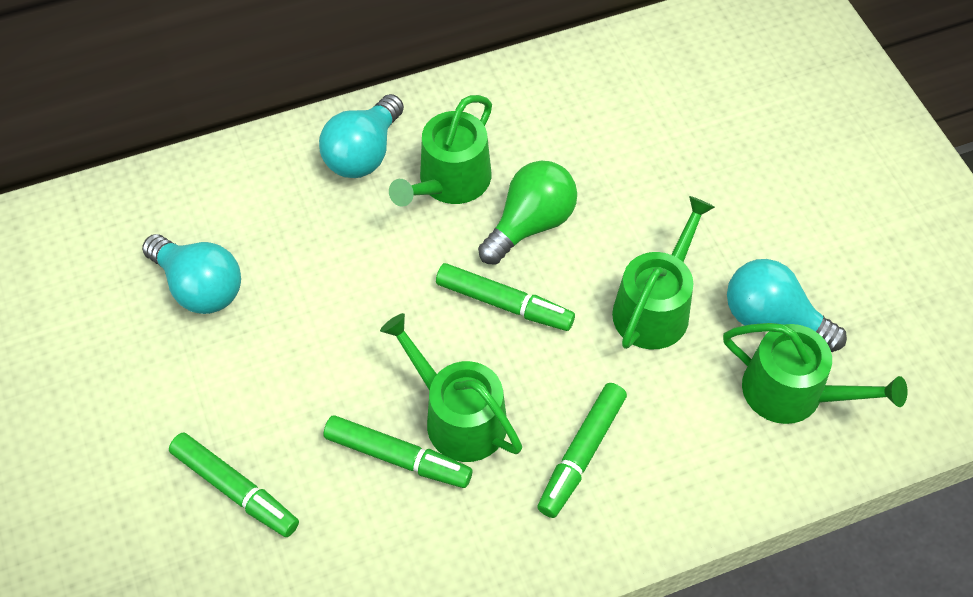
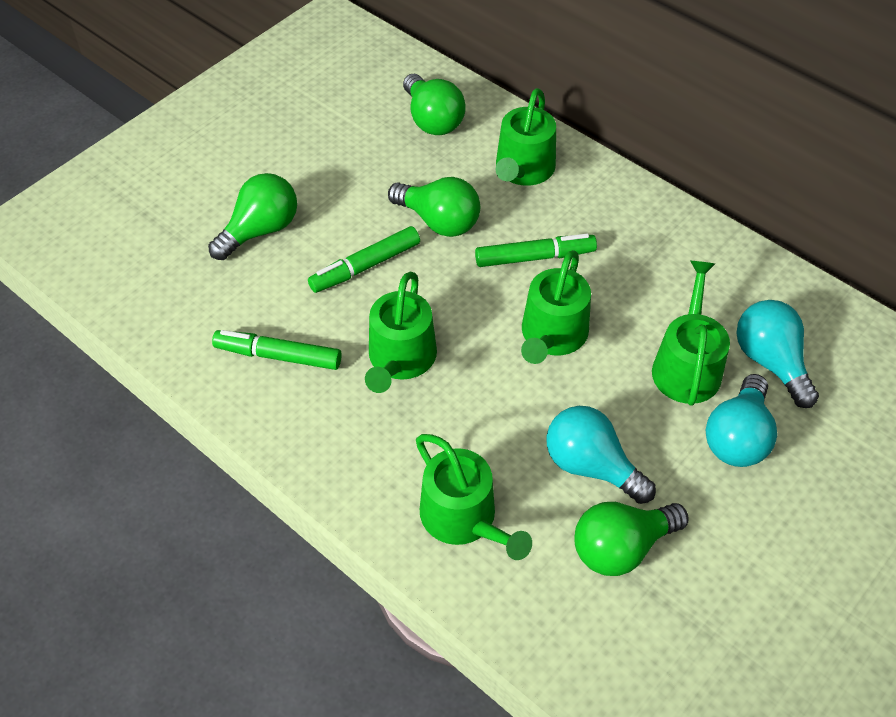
green light bulb: [478,161,577,265] = 1 -> [208,173,297,260] [388,177,480,237] [403,74,466,135] [574,502,688,576] = 4
green marker: [169,433,299,537] [323,415,472,488] [436,263,575,331] [537,383,627,518] = 4 -> [212,330,342,370] [308,226,420,293] [475,234,597,267] = 3
green watering can: [380,313,522,462] [389,95,492,207] [612,196,715,350] [723,323,907,424] = 4 -> [365,272,437,393] [416,434,532,560] [496,88,556,186] [521,250,591,364] [652,261,730,406] = 5

